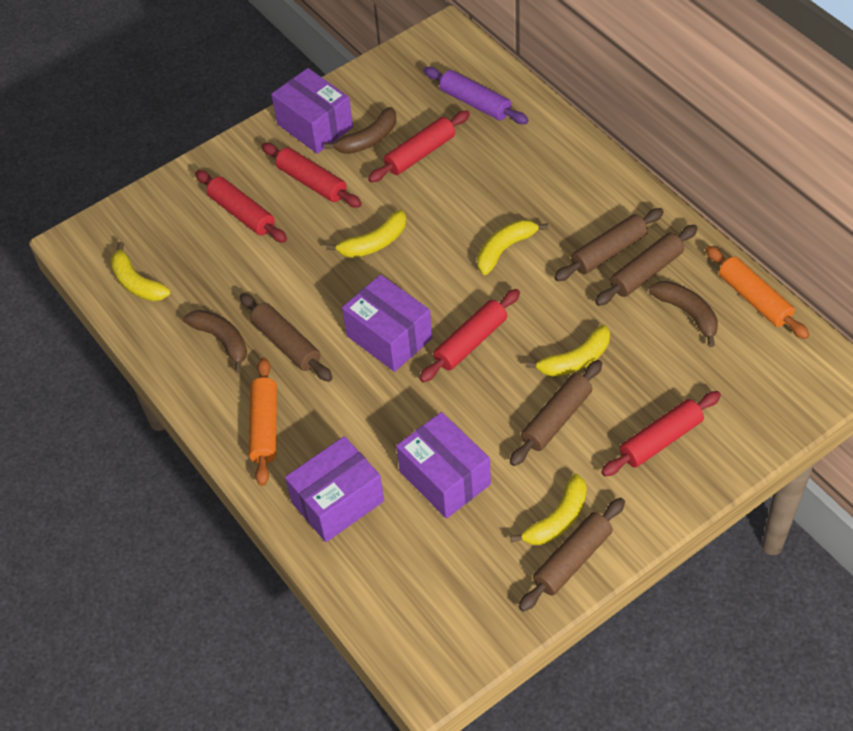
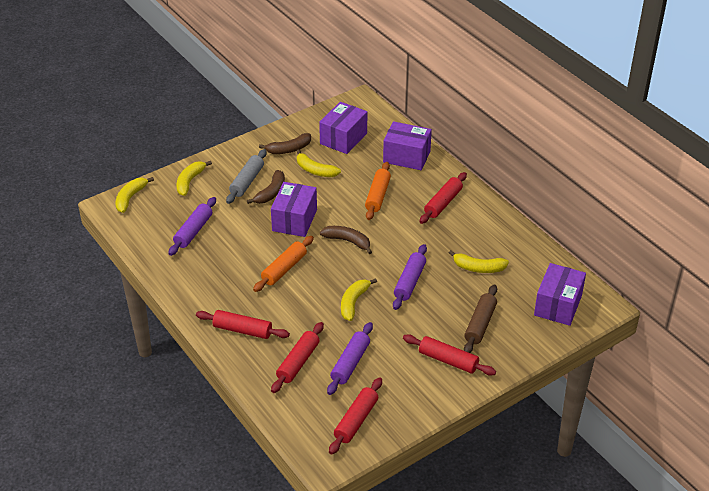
brown rolling pin: [239,293,332,382] [510,360,602,466] [519,498,625,612] [554,208,664,281] [595,225,698,306] = 5 -> [464,285,497,353] = 1
grey rolling pin: none = 0 -> [226,149,267,204] = 1
purple rolling pin: [424,67,529,124] = 1 -> [168,197,216,256] [327,322,373,395] [393,244,427,310] = 3

